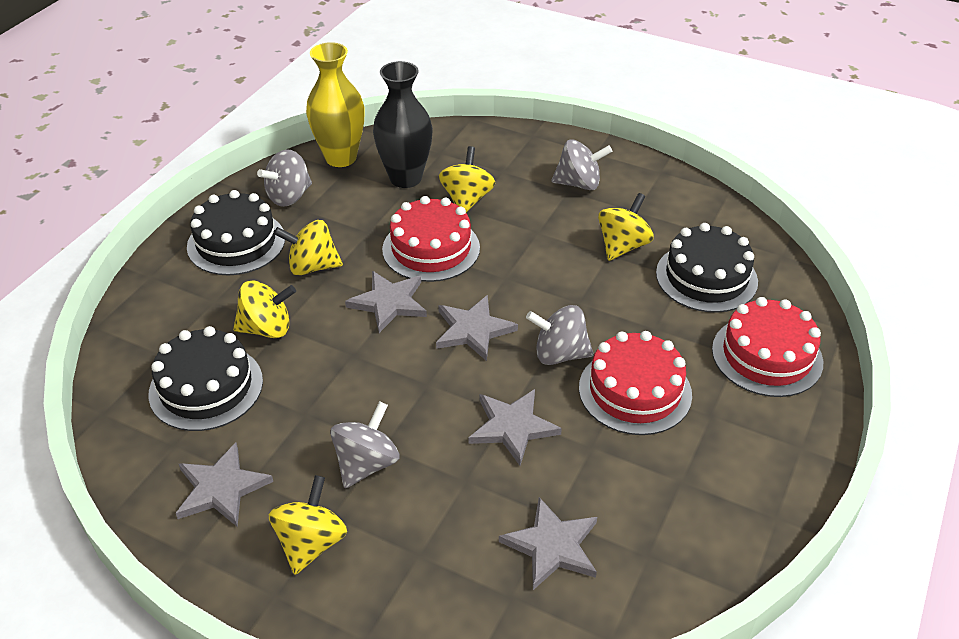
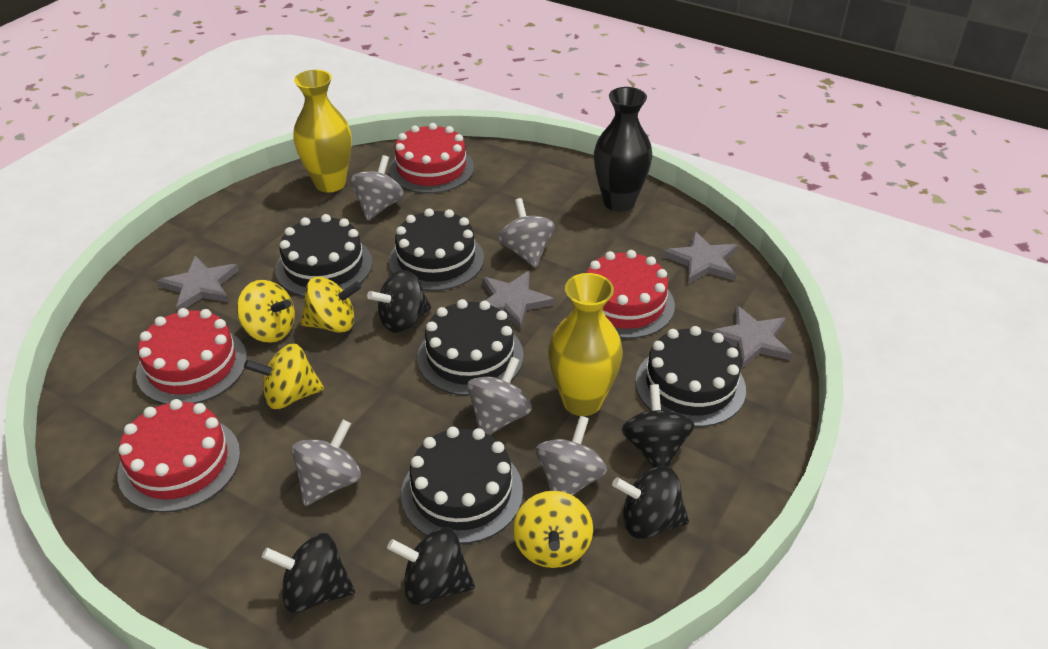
black cake: [148,326,263,431] [187,190,285,275] [656,223,758,313] = 3 -> [275,214,372,297] [389,208,484,291] [401,427,523,544] [417,299,524,396] [636,326,746,427] = 5
black spinning top: none = 0 -> [262,533,355,613] [367,270,431,333] [387,527,475,605] [612,466,689,539] [622,384,694,467] = 5
grey spinning top: [257,149,312,207] [330,401,400,488] [526,305,594,365] [552,139,612,190] = 4 -> [292,419,361,506] [350,155,404,220] [467,357,532,435] [498,198,555,268] [536,416,607,495] = 5
grey star: [176,443,273,527] [345,271,427,333] [436,295,518,361] [469,389,562,465] [499,497,597,590] = 5 -> [157,256,239,311] [482,271,554,330] [663,231,738,284] [709,305,792,369] = 4
red cake: [382,196,480,282] [579,331,692,435] [712,297,823,397] = 3 -> [117,399,240,513] [136,308,247,404] [389,123,474,194] [586,250,675,339] = 4
yellow spinning top: [233,280,296,338] [269,475,347,575] [274,220,343,276] [439,146,495,212] [598,193,654,261] = 5 -> [237,280,295,343] [244,343,324,409] [300,277,361,333] [513,491,593,568] = 4
yellow vase: [306,42,365,167] = 1 -> [293,70,352,193] [548,273,623,416] = 2

